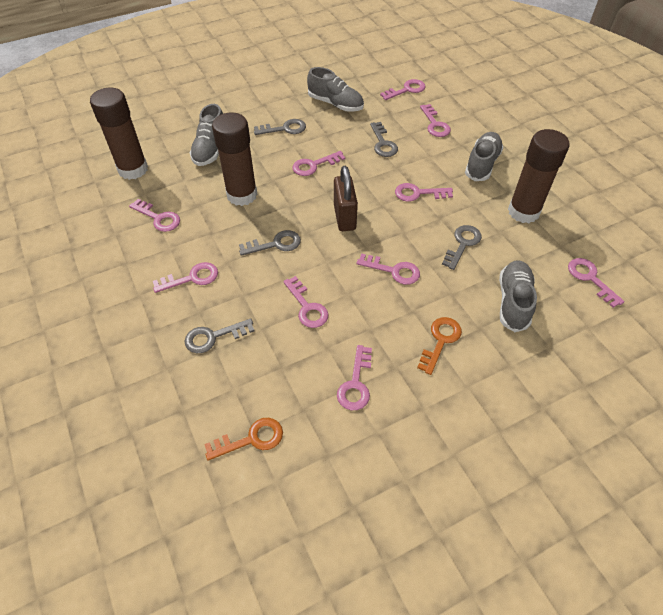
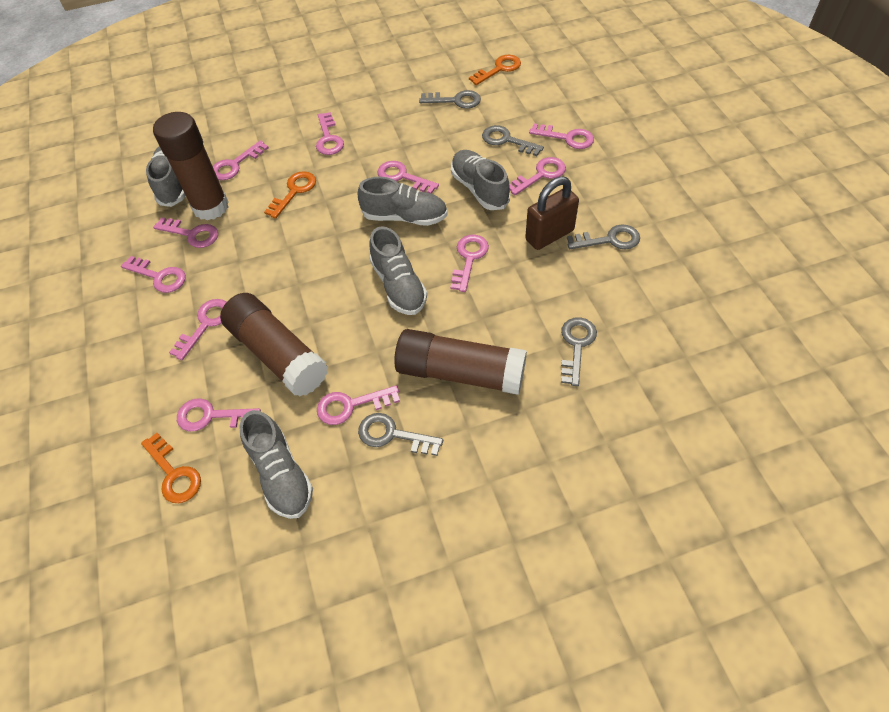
grey shoe: [190,104,223,166] [307,67,364,112] [465,132,504,181] [499,261,537,332] = 4 -> [146,146,186,207] [239,410,313,519] [358,177,448,226] [369,226,427,315] [451,150,510,210] = 5
orange key: [204,418,283,461] [417,317,462,375] = 2 -> [141,433,201,503] [264,171,316,219] [469,55,521,85] = 3
pink key: [129,199,180,232] [153,262,218,293] [283,276,329,328] [293,151,345,176] [337,345,372,410] [356,254,420,285] [380,79,426,100] [395,183,453,202] [420,104,451,137] [568,258,625,308] = 10 -> [121,256,186,293] [153,217,218,248] [169,299,226,360] [177,398,261,431] [213,140,269,180] [316,112,344,155] [317,385,400,425] [378,161,439,194] [450,235,489,292] [509,157,566,195] [529,124,594,149] = 11

